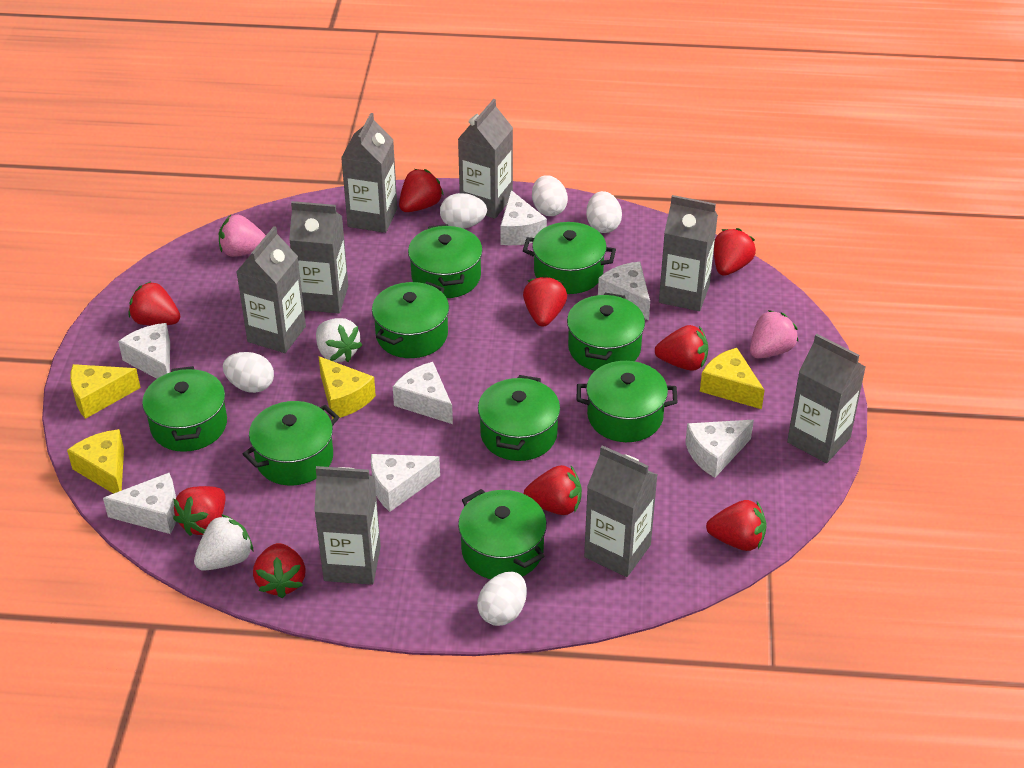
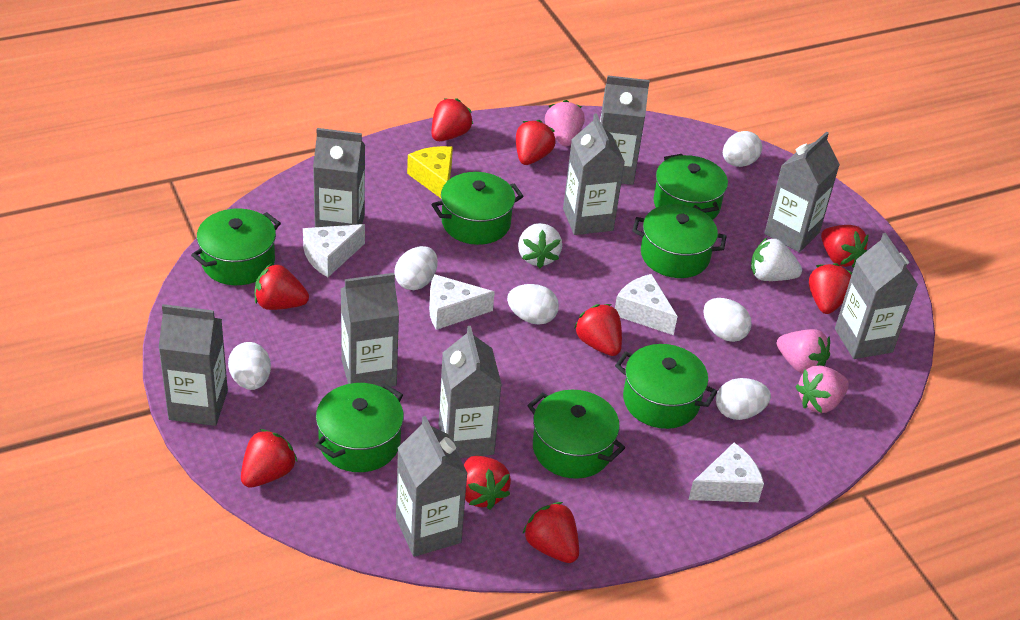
green pot: [142,366,227,452] [243,401,339,486] [372,281,449,358] [408,224,483,298] [458,489,547,579] [478,375,560,461] [523,222,616,294] [567,293,645,371] [577,361,678,442] = 9 -> [191,208,281,285] [315,383,404,472] [432,172,524,245] [527,390,625,479] [615,344,717,429] [632,204,727,278] [653,154,728,220] = 7
grey carton: [236,226,306,353] [289,201,348,314] [314,466,381,585] [341,113,398,233] [458,99,513,219] [584,445,657,577] [659,195,718,311] [787,334,866,463] = 8 -> [159,304,228,426] [313,128,365,227] [341,273,399,387] [396,416,468,557] [438,326,502,458] [563,113,625,235] [600,76,650,185] [764,132,840,252] [835,233,918,359] = 9
pink strawberry: [219,215,266,257] [750,310,798,358] = 2 -> [545,100,585,147] [777,329,830,374] [795,365,849,413] = 3
white cheese: [103,473,176,534] [118,323,170,379] [371,454,440,512] [393,362,453,424] [500,190,547,245] [598,262,650,321] [685,420,754,478] = 7 -> [303,224,365,277] [429,274,495,330] [615,274,678,335] [688,442,764,502] = 4
white egg: [223,352,274,393] [440,193,487,229] [477,572,527,626] [532,175,568,216] [586,191,622,233] = 5 -> [228,342,271,390] [394,246,438,290] [507,284,559,325] [703,298,752,342] [716,378,771,420] [723,131,762,167] = 6
yellow cheese: [67,429,124,494] [70,364,141,419] [318,356,376,420] [700,348,765,409] = 4 -> [407,146,453,198] = 1

